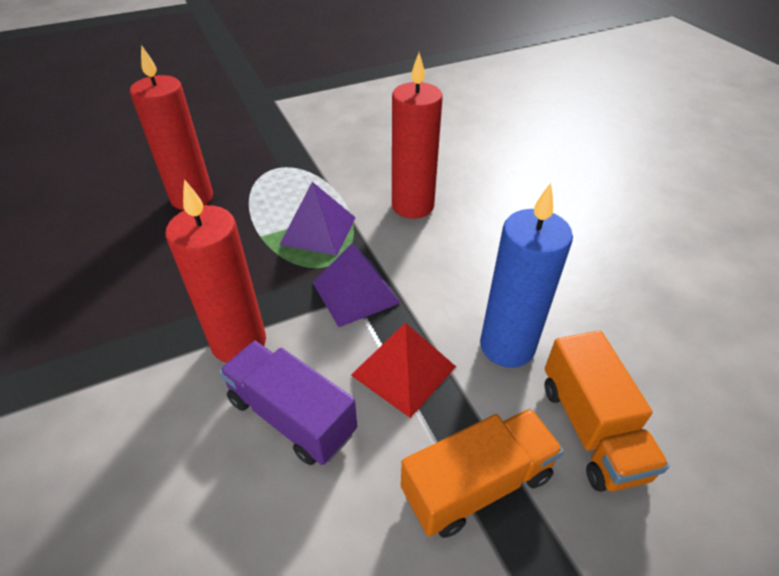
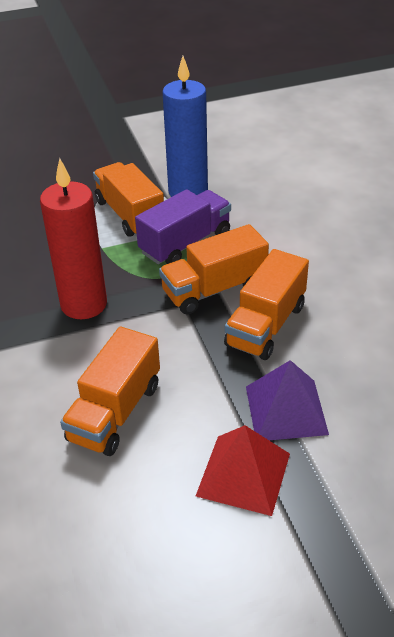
orange truck: [401,408,564,538] [544,331,669,492] = 2 -> [60,327,160,456] [93,162,164,237] [159,224,269,315] [224,249,309,360] = 4
purple pyramid: [279,182,356,256] [312,243,400,327] = 2 -> [246,360,329,440] = 1
red candle: [130,45,213,210] [165,179,266,363] [392,53,443,219] = 3 -> [40,158,107,319] = 1

